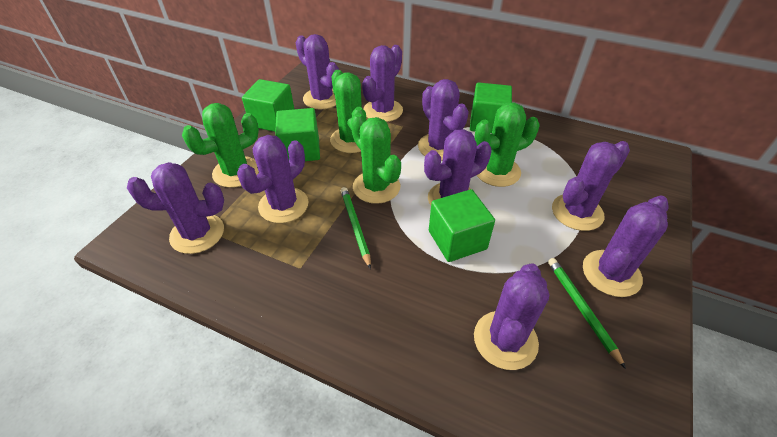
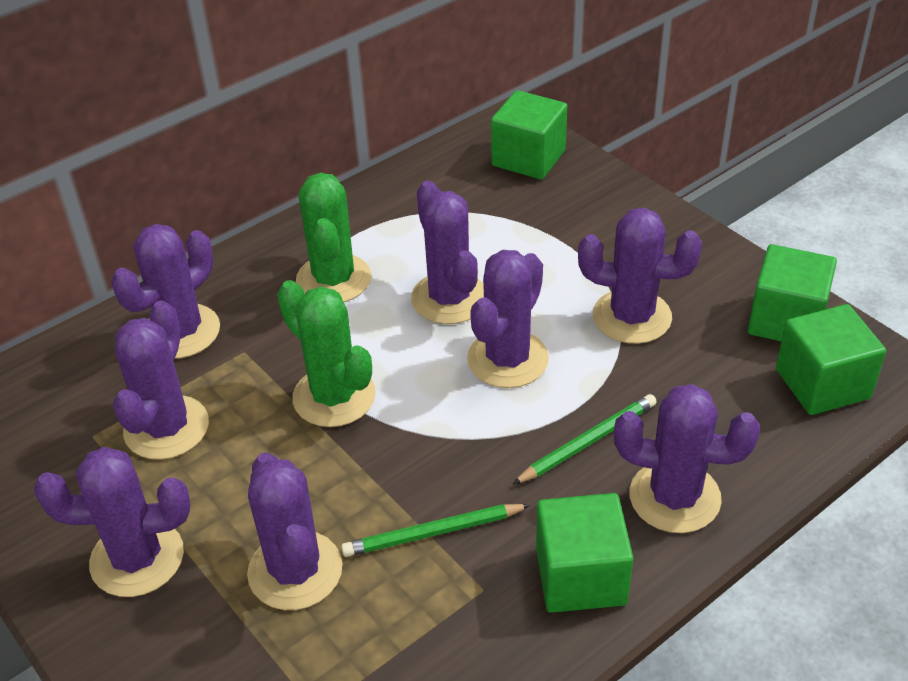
green cactus: [182,103,259,188] [330,70,366,153] [351,113,401,204] [475,102,539,187] = 4 -> [277,280,376,427] [296,173,371,302] = 2
purple cactus: [127,162,224,254] [237,135,309,223] [296,34,339,109] [362,45,403,122] [418,79,469,161] [424,129,492,205] [474,263,549,370] [552,141,630,231] [583,196,669,297] = 9 -> [34,447,190,597] [111,224,220,359] [113,301,209,460] [247,452,343,610] [411,181,484,324] [467,250,549,388] [578,208,702,344] [614,384,760,533] = 8

